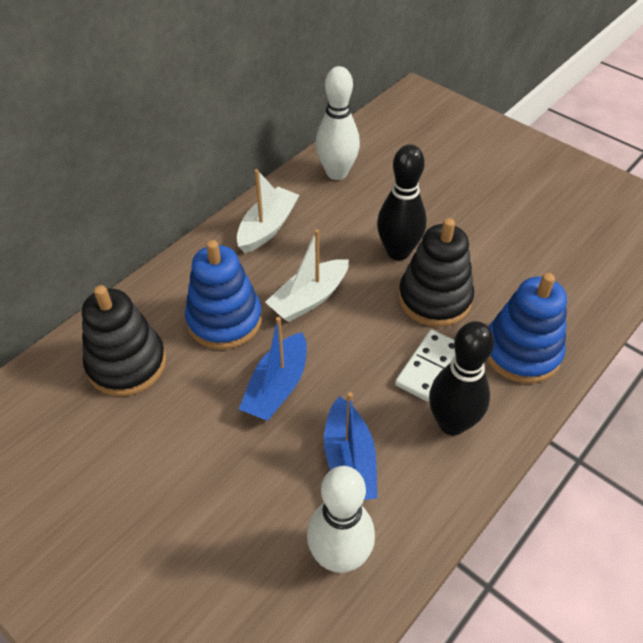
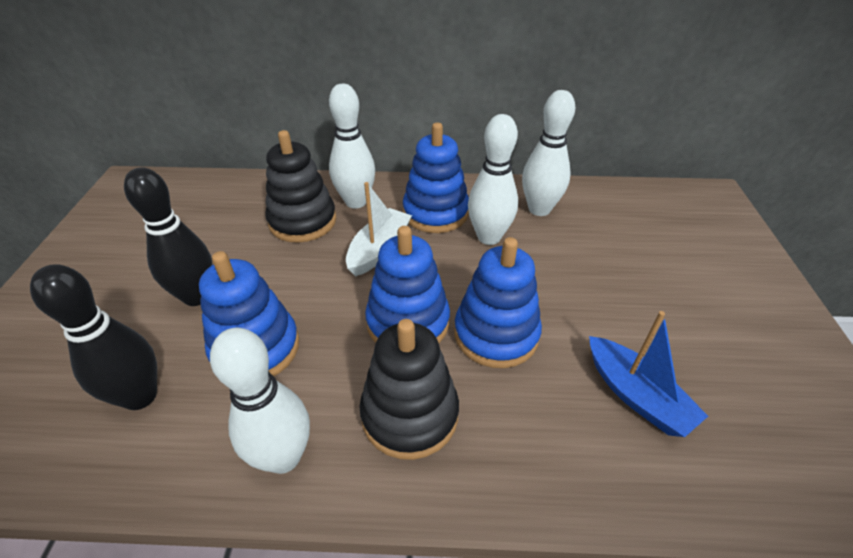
blue boat: [239,317,307,421] [324,392,377,500] = 2 -> [589,311,708,437] = 1
blue stacking toy: [185,240,262,350] [487,273,567,383] = 2 -> [199,251,299,376] [365,226,450,343] [403,123,469,233] [454,237,542,368] = 4
white boat: [237,169,299,253] [265,229,349,322] = 2 -> [346,182,412,277] = 1
white bowling pin: [307,466,375,573] [316,66,360,180] = 2 -> [210,327,310,474] [329,84,375,208] [468,114,518,245] [522,90,575,216] = 4
white domino: [395,330,456,402] = 1 -> none = 0

